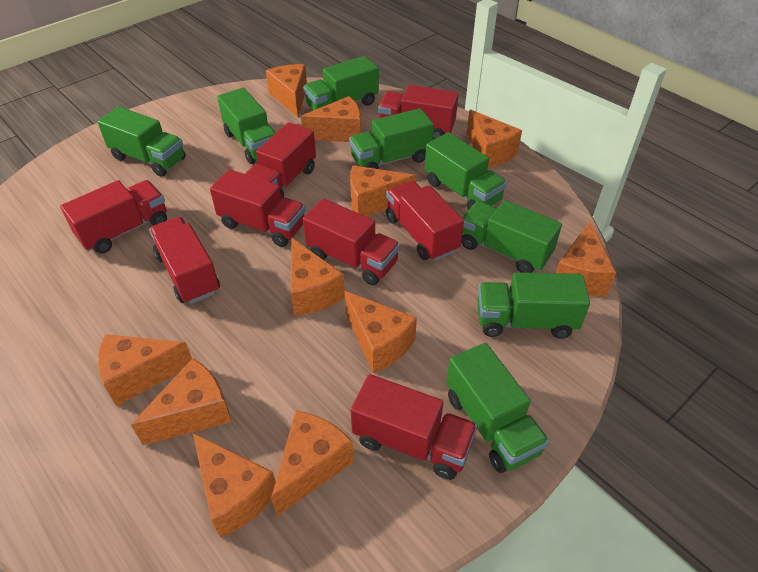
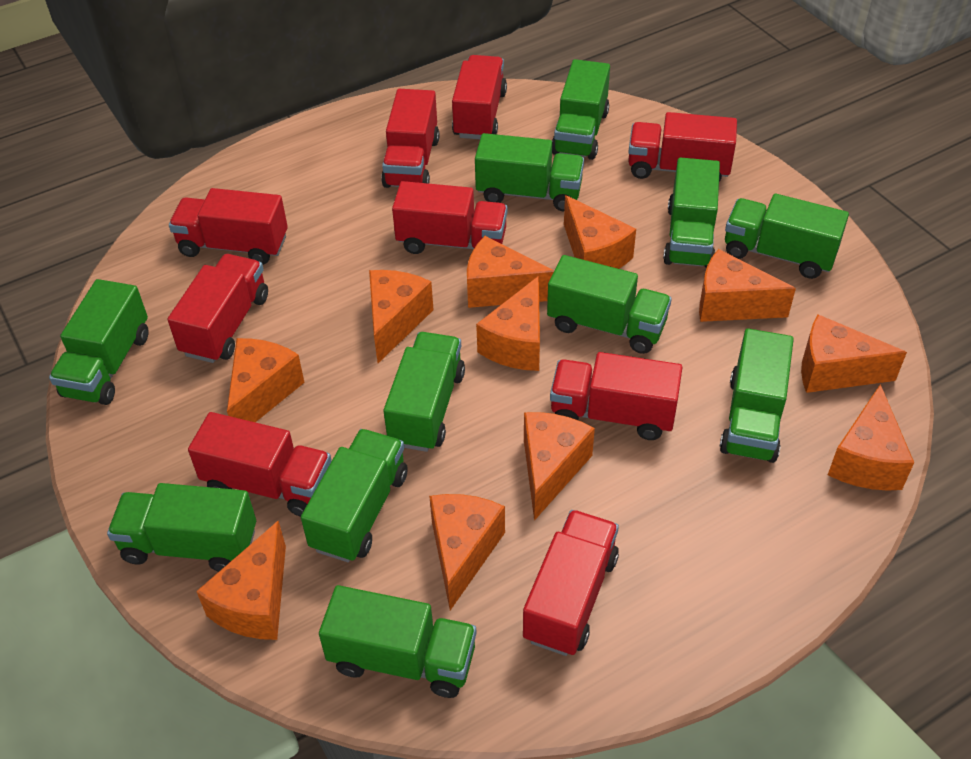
green truck: [97,106,186,177] [217,88,276,164] [303,56,379,110] [349,108,434,169] [425,132,507,210] [446,343,549,473] [461,200,562,273] [477,272,590,339] = 8 -> [49,279,148,405] [107,483,256,572] [301,429,407,562] [319,585,477,698] [383,332,465,452] [475,133,584,212] [547,255,672,354] [552,59,610,160] [663,158,720,268] [720,328,794,463] [725,194,849,279] = 11
red truck: [60,180,167,254] [149,217,220,304] [210,169,306,247] [245,122,316,199] [303,199,400,285] [351,374,477,480] [378,85,459,140] [386,181,464,261] = 8 -> [167,254,268,363] [169,188,288,265] [188,412,332,517] [381,89,439,188] [392,181,507,254] [452,55,507,139] [523,510,619,656] [550,352,683,440] [628,112,737,182] = 9

